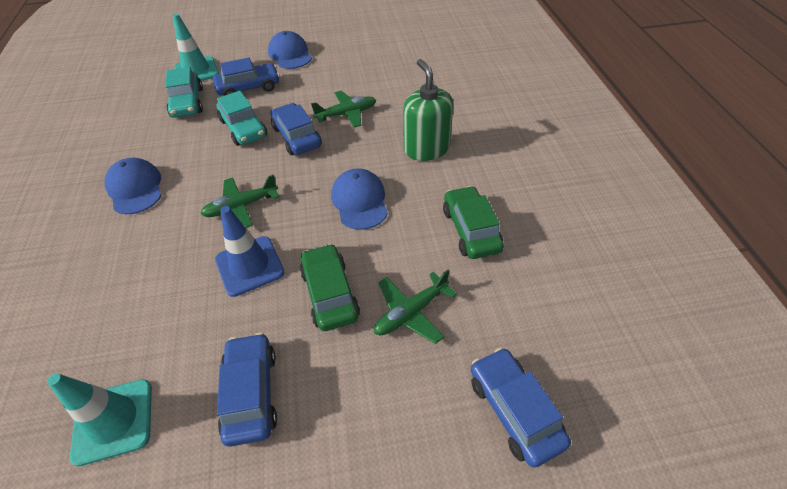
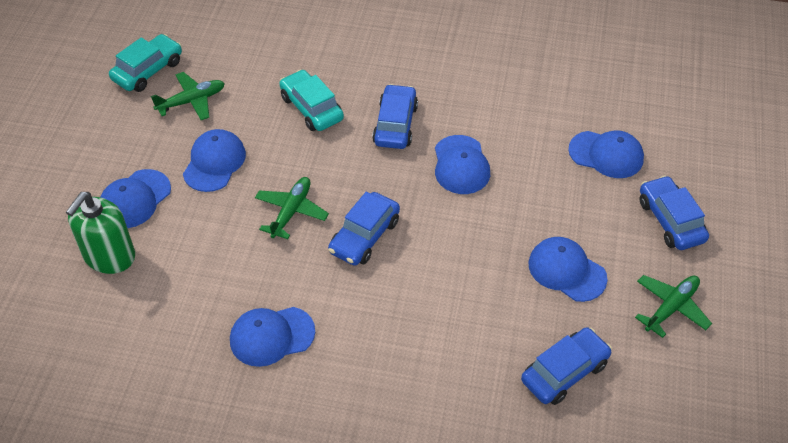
blue cap: [105,158,162,214] [268,31,312,69] [331,168,388,230] = 3 -> [101,169,171,228] [183,129,246,192] [230,307,315,367] [435,135,490,194] [529,237,608,302] [568,130,644,178] = 6
blue traffic cone: [215,206,285,297] = 1 -> none = 0
green car: [300,244,360,331] [443,186,504,259] = 2 -> none = 0
turquoise traffic cone: [47,373,152,466] [173,14,219,81] = 2 -> none = 0

